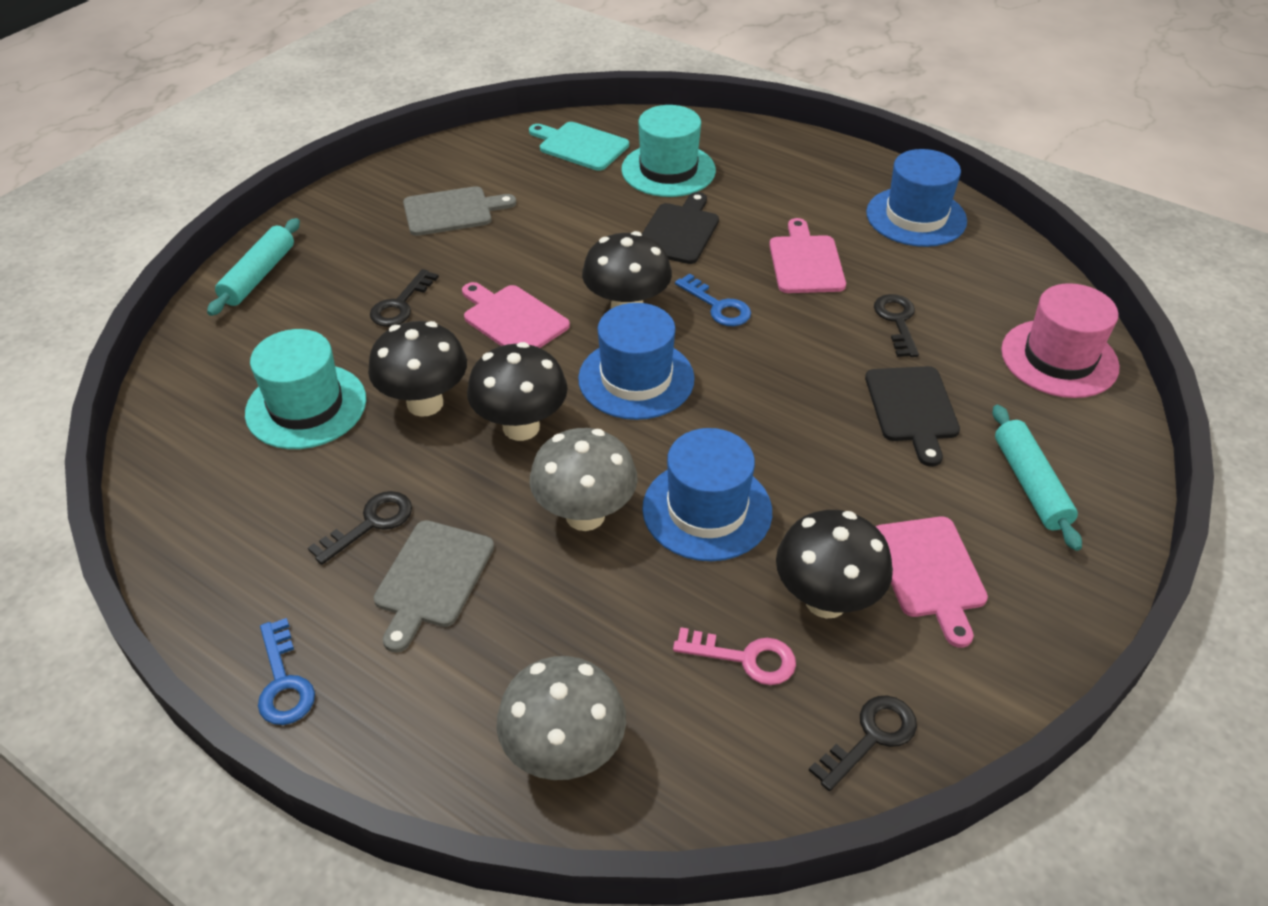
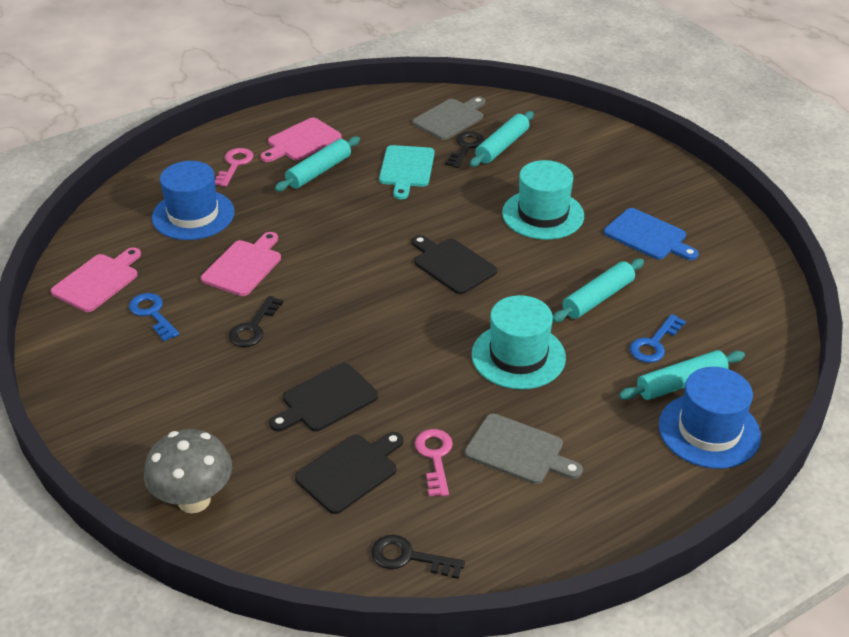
black cutting board: [642,192,719,264] [865,366,960,467] = 2 -> [270,363,378,432] [295,432,403,514] [412,235,497,294] = 3
black key: [308,491,412,565] [370,269,439,327] [809,695,917,791] [874,294,919,357] = 4 -> [229,296,283,347] [371,535,465,579] [445,131,484,168] = 3
black mushroom: [368,321,467,417] [467,342,568,441] [582,231,672,309] [776,510,893,619] = 4 -> none = 0
blue cutting board: none = 0 -> [604,208,699,260] = 1
blue hat: [578,303,695,420] [642,428,772,561] [866,149,967,247] = 3 -> [152,161,235,240] [659,367,761,469] = 2
grey mushroom: [496,656,626,780] [529,428,637,531] = 2 -> [144,429,232,513] = 1
pink hat: [1001,283,1120,398] = 1 -> none = 0
pink key: [673,627,796,685] = 1 -> [215,148,254,187] [415,429,453,496] = 2
turquoise rolling pin: [207,218,300,316] [993,405,1082,551] = 2 -> [275,137,360,192] [470,111,534,167] [553,259,644,322] [619,350,745,400] = 4

